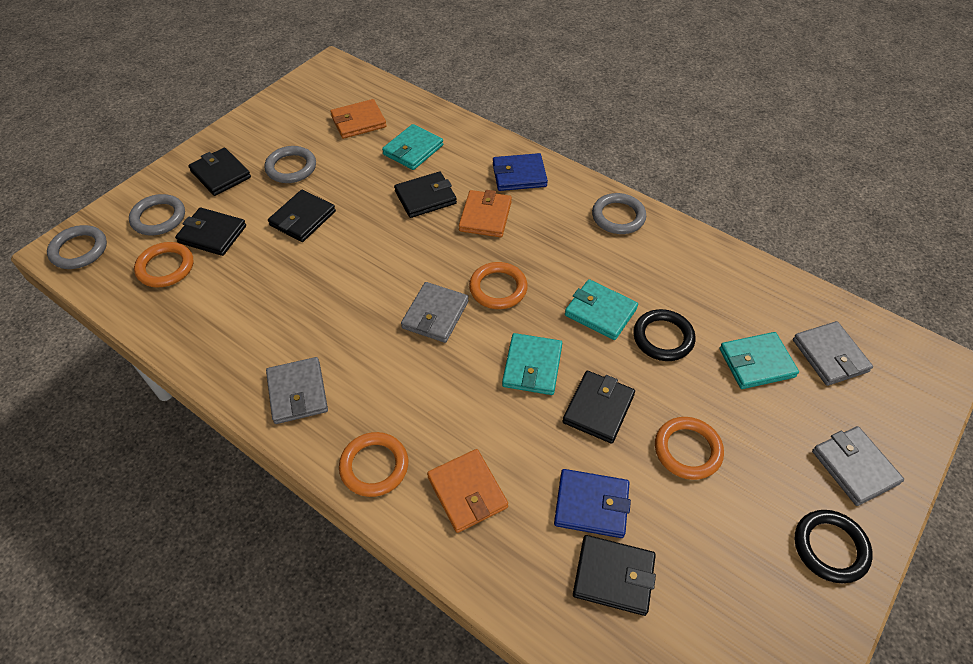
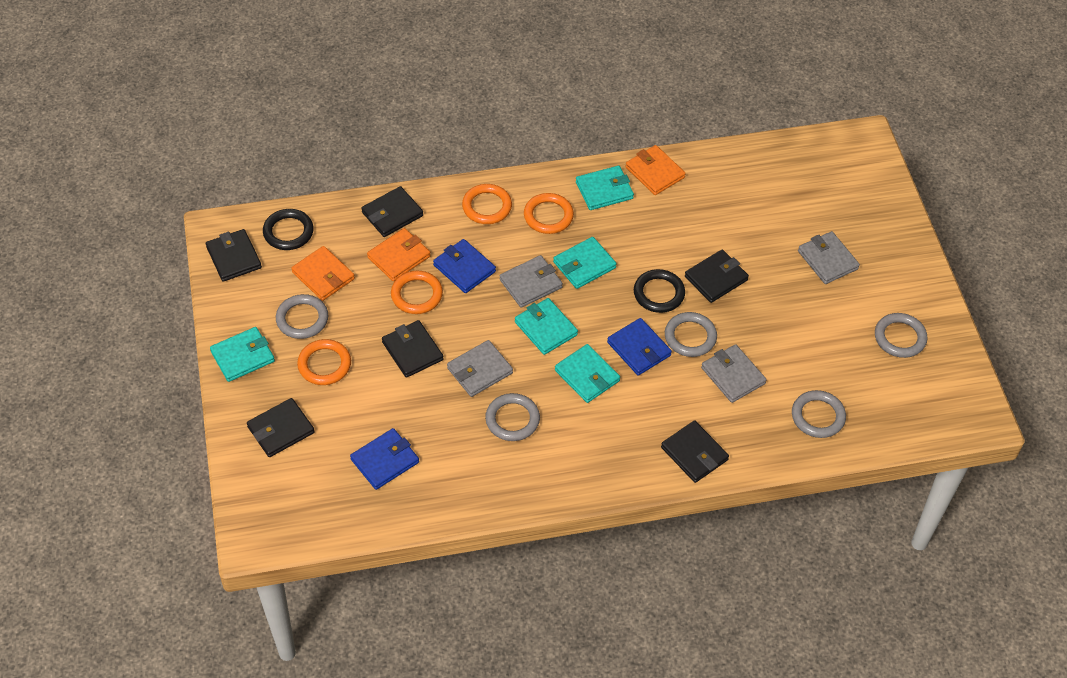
blue wallet: [493,153,548,191] [554,469,631,538] = 2 -> [350,428,419,490] [433,239,496,293] [607,318,672,376] = 3
grey ring: [47,225,107,269] [129,194,185,235] [264,146,316,183] [592,193,646,234] = 4 -> [276,294,328,339] [485,393,540,441] [665,312,717,357] [792,390,846,438] [875,313,927,358] = 5
turquoise wallet: [382,124,443,170] [502,333,562,395] [565,279,638,340] [719,332,799,389] = 4 -> [210,327,275,382] [515,298,578,355] [553,237,617,289] [555,344,620,403] [576,166,634,210] = 5

